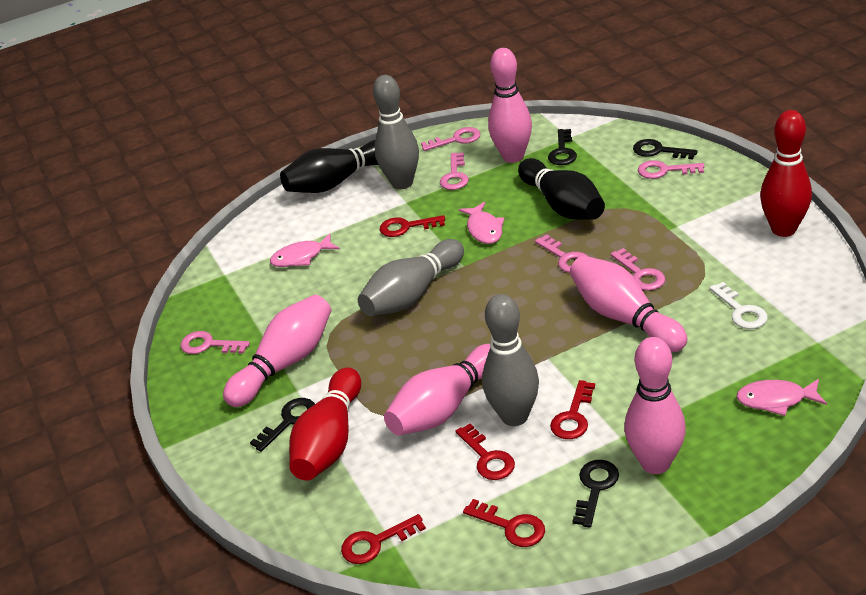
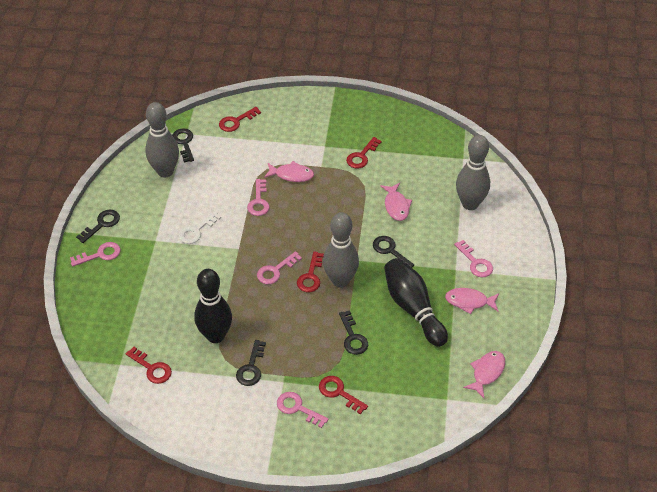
black key: [250,398,315,452] [548,129,577,165] [573,460,619,528] [633,139,698,159] = 4 -> [76,210,120,243] [172,128,194,163] [236,340,266,386] [339,310,368,355] [373,236,414,268] = 5
pink bowling pin: [223,295,331,407] [384,344,490,436] [488,48,532,163] [570,255,687,352] [624,337,686,474] = 5 -> none = 0
pink fish: [270,233,340,267] [459,202,504,244] [736,379,827,416] = 3 -> [264,161,314,182] [380,183,412,221] [445,288,499,314] [463,351,505,398] = 4
pink key: [180,331,250,354] [421,127,480,151] [440,153,469,190] [535,235,587,273] [611,248,665,291] [638,160,705,179] = 6 -> [70,242,121,267] [247,179,269,216] [257,251,302,284] [277,392,329,428] [454,240,493,277] = 5
red bowling pin: [289,367,361,480] [760,110,812,237] = 2 -> none = 0

